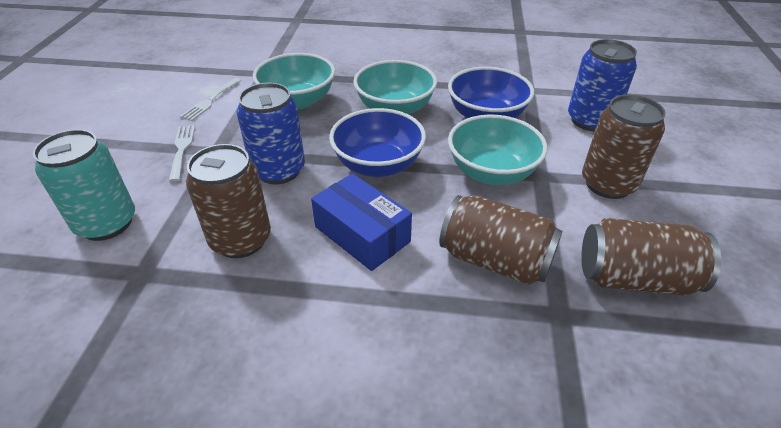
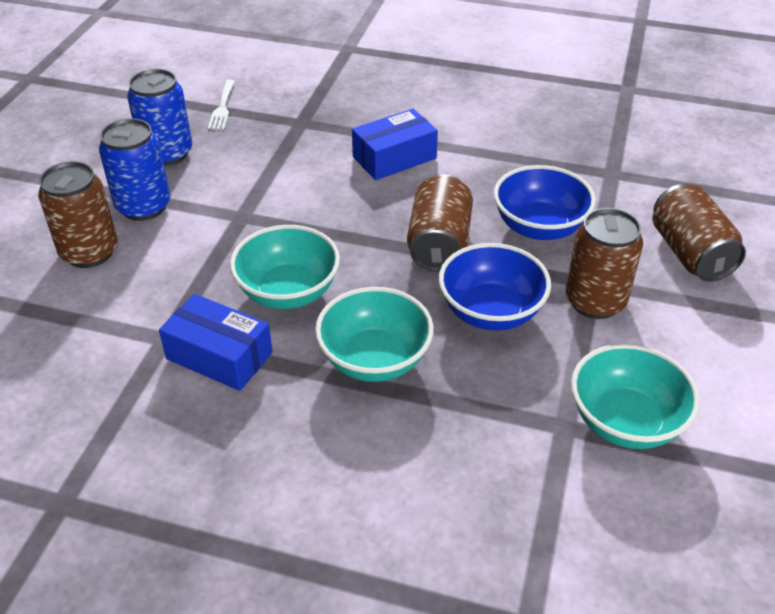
blue box: [311,173,412,271] = 1 -> [159,294,273,391] [352,109,438,180] = 2
turquoise can: [33,129,135,241] = 1 -> none = 0
white fork: [169,125,195,182] [180,78,241,121] = 2 -> [208,79,235,130] = 1

